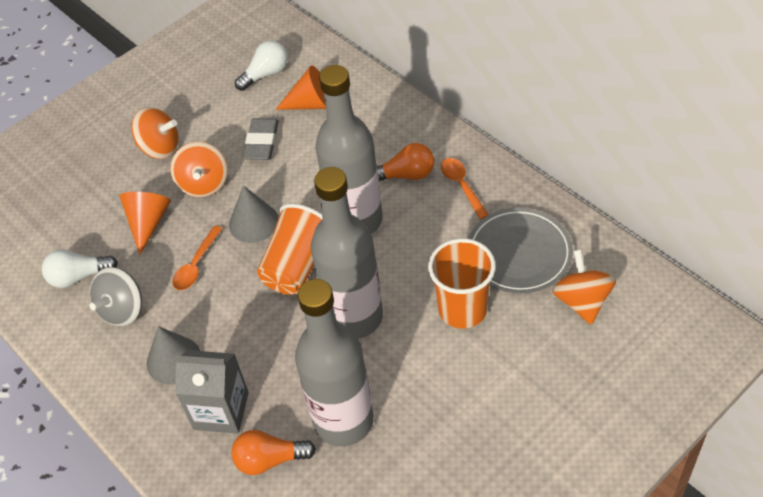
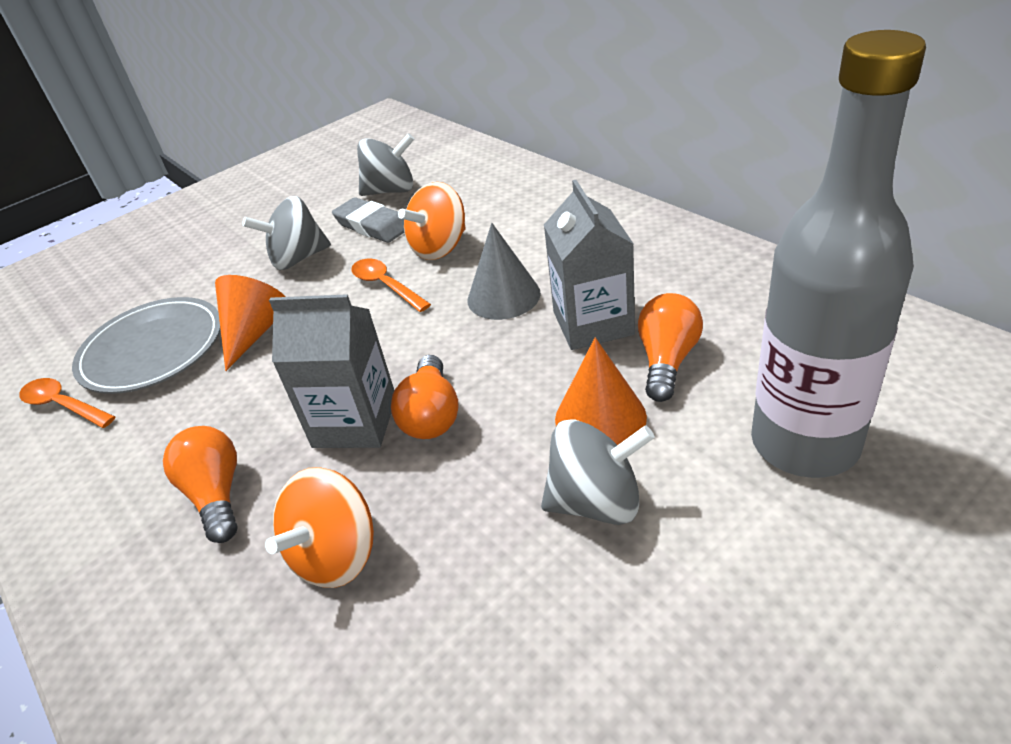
grey bottle: [295,279,374,446] [311,167,383,339] [316,65,383,234] = 3 -> [751,30,926,478] = 1
grey carton: [174,350,249,434] = 1 -> [269,294,394,448] [544,180,635,350] = 2
grey cone: [147,326,200,384] [229,185,279,243] = 2 -> [467,223,541,320] = 1
grey spinning top: [90,267,142,326] = 1 -> [242,196,331,270] [357,133,414,196] [541,420,655,525] = 3
orange cup: [257,203,323,295] [428,238,496,329] = 2 -> none = 0
orange light bulb: [231,430,316,475] [377,143,434,182] = 2 -> [163,426,238,543] [391,355,459,439] [638,293,703,402] = 3
orange spinning top: [131,107,179,159] [170,142,228,197] [552,250,616,325] = 3 -> [265,467,374,588] [398,182,466,260] = 2
white light bulb: [42,249,118,288] [235,40,288,91] = 2 -> none = 0

